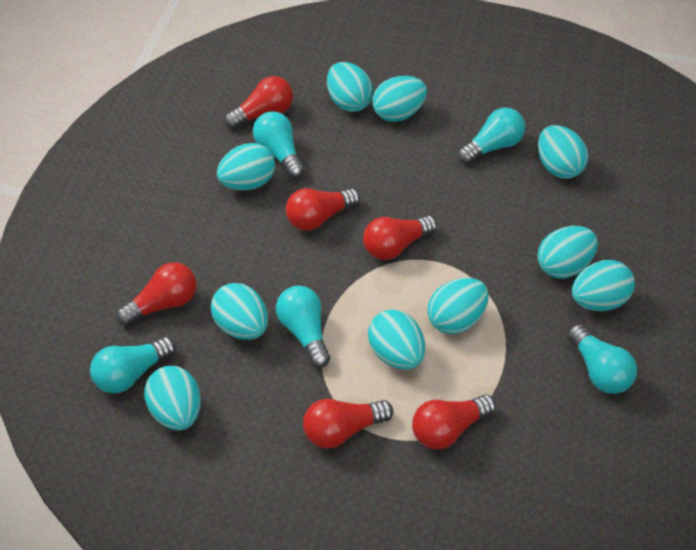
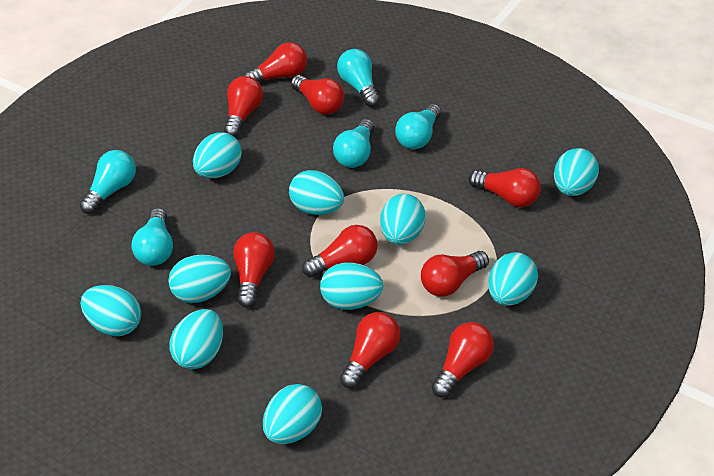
red light bulb: [116,262,197,326] [224,76,293,129] [286,188,360,231] [303,399,393,449] [363,216,437,260] [412,394,496,449] = 6 -> [224,76,263,137] [233,232,275,308] [244,42,307,83] [291,75,344,115] [302,225,378,277] [340,312,400,388] [421,251,489,297] [431,322,494,397] [469,168,541,207] = 9

